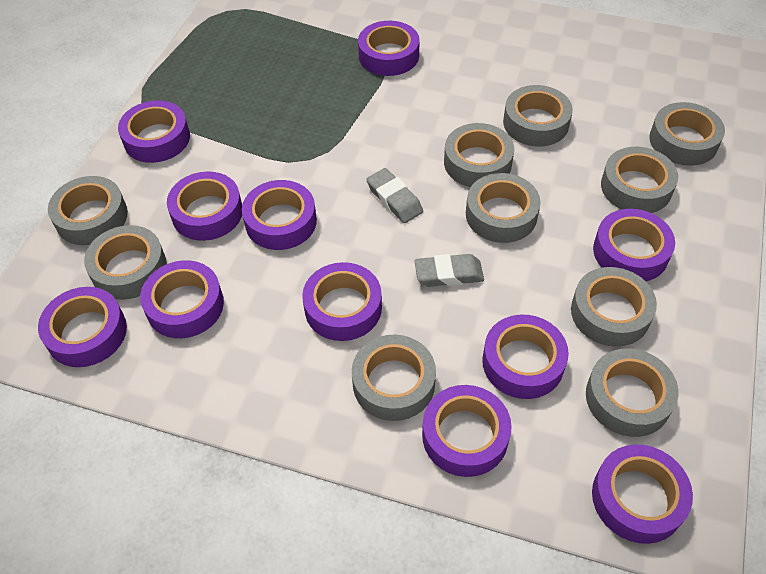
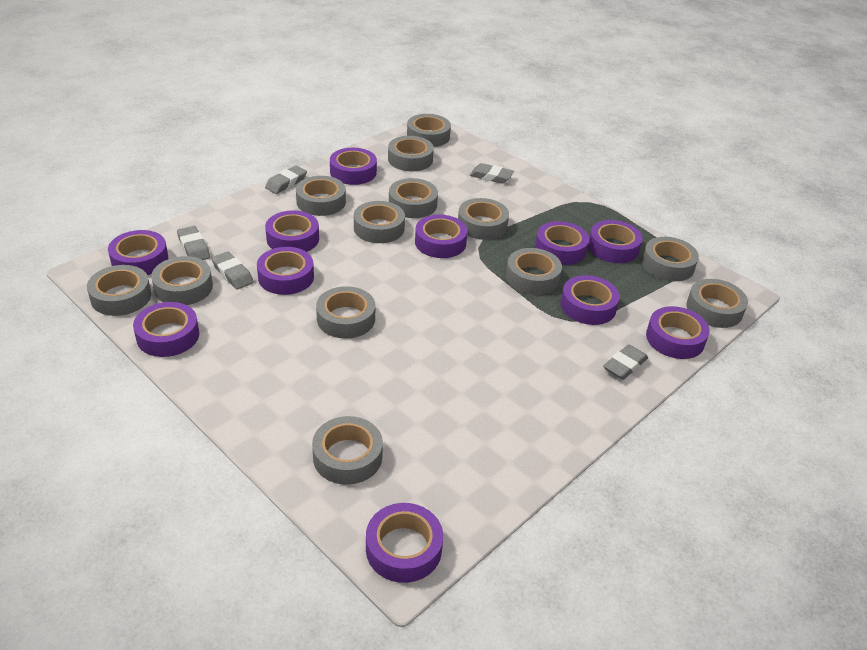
grey eraser: [366,168,423,223] [414,254,484,287] = 2 -> [177,226,210,260] [211,251,254,290] [265,165,307,194] [470,163,514,184] [603,344,648,380] = 5
grey tape: [48,176,128,245] [84,225,167,300] [352,335,436,421] [444,123,514,187] [466,173,541,243] [503,85,573,147] [571,267,657,347] [586,349,678,437] [601,147,678,213] [649,102,725,166] = 10 -> [87,265,151,316] [151,256,213,305] [296,176,346,216] [312,416,383,485] [316,286,375,339] [354,201,405,243] [388,136,434,171] [389,178,438,218] [407,114,451,147] [458,198,509,240] [506,248,562,295] [642,237,699,281] [686,279,748,328] = 13

